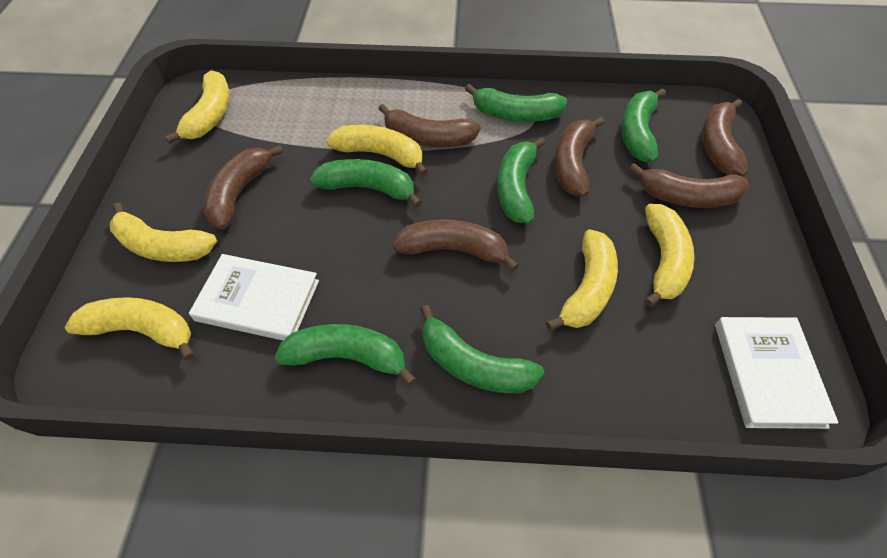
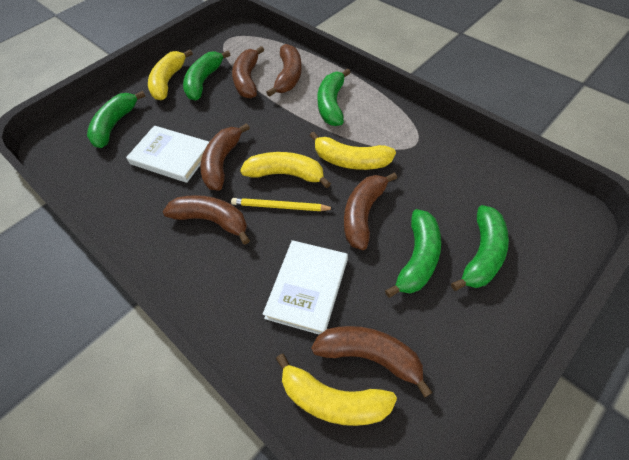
green banana: [274,324,416,386] [310,159,422,208] [420,305,544,393] [465,84,568,122] [497,137,546,224] [621,88,666,162] = 6 -> [87,91,146,148] [183,51,231,101] [317,68,351,126] [385,209,441,298] [451,205,509,291] = 5
yellow banana: [65,297,195,361] [110,203,217,262] [165,70,230,144] [326,125,428,176] [546,229,618,331] [644,204,694,307] = 6 -> [148,49,193,101] [240,152,331,188] [276,354,397,426] [310,131,396,170] = 4
yellow pencil: none = 0 -> [231,198,335,211] = 1

